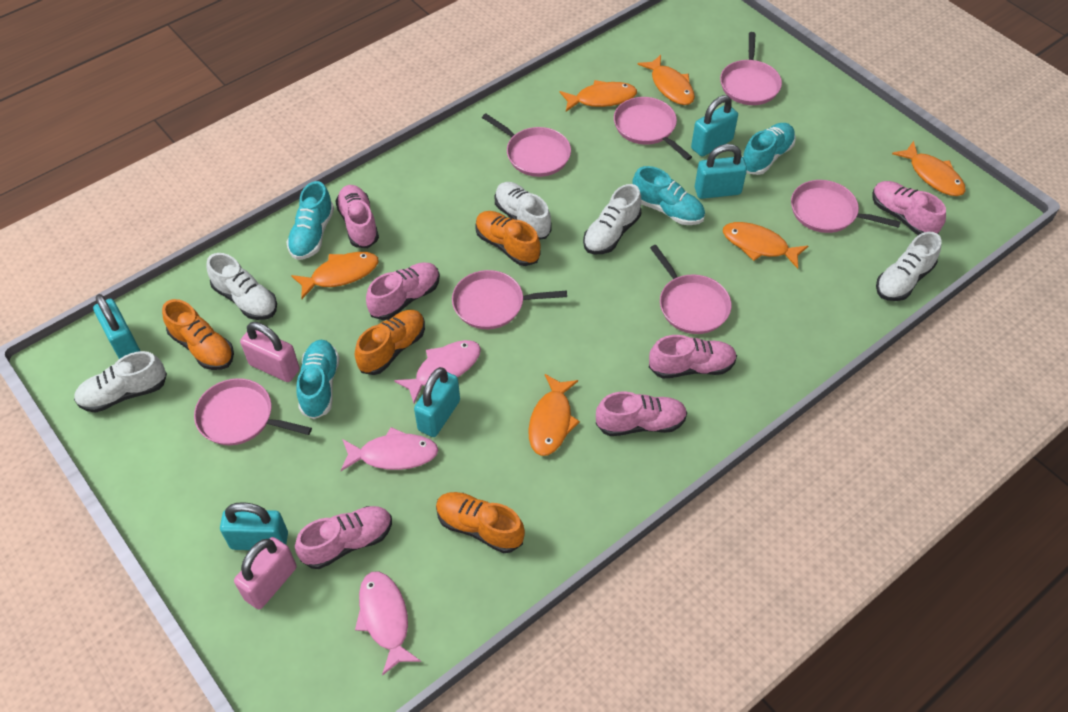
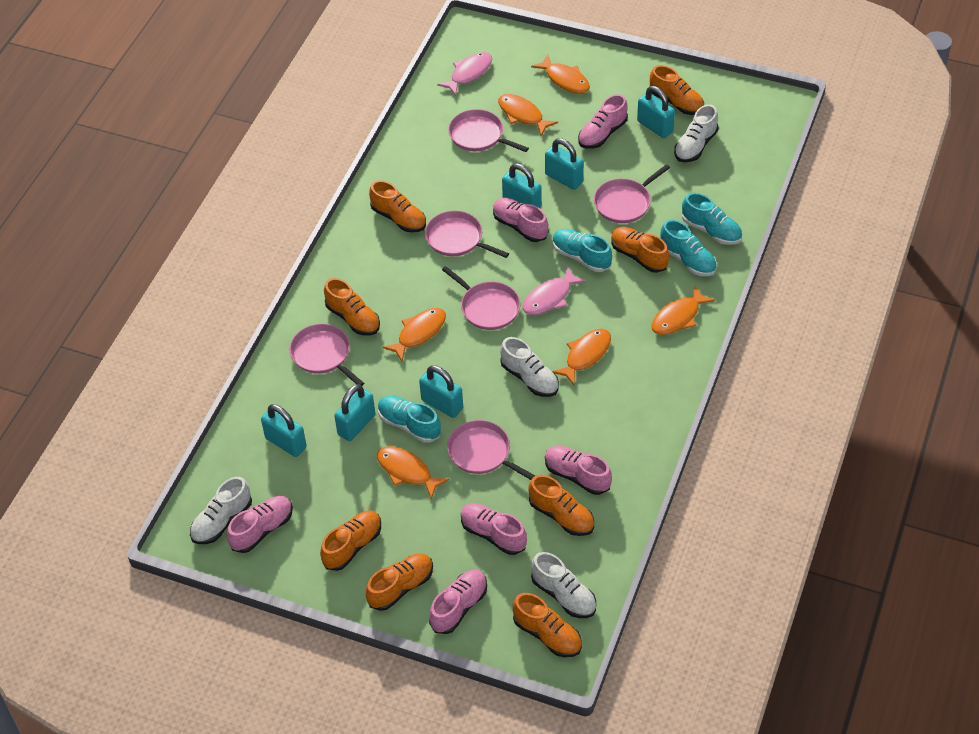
orange shoe: [162,299,234,370] [355,310,425,375] [436,492,525,553] [475,211,541,266] = 4 -> [320,510,381,571] [324,278,380,335] [366,553,433,611] [369,180,426,232] [513,593,582,657] [529,475,594,536] [611,227,669,273] [650,65,704,115] = 8
pink fish: [341,427,438,471] [355,571,421,676] [394,340,481,403] = 3 -> [437,52,492,96] [523,266,587,315] = 2
pink padlock: [234,537,297,609] [240,322,300,382] = 2 -> none = 0
pink pan: [194,378,312,446] [452,270,567,329] [482,113,571,177] [614,97,692,160] [650,245,731,334] [720,32,782,105] [791,180,901,233] = 7 -> [290,324,364,386] [425,211,509,258] [442,266,520,330] [447,420,535,480] [448,109,529,152] [594,164,670,223] = 6
turquoise padlock: [93,294,140,359] [220,502,288,550] [414,367,460,437] [691,95,738,157] [695,144,747,199] = 5 -> [261,404,307,457] [334,384,375,441] [419,365,463,418] [502,163,542,208] [545,138,584,190] [637,86,675,138] = 6
white shoe: [74,351,167,413] [206,253,277,320] [495,182,552,240] [583,184,641,254] [876,232,942,301] = 5 -> [190,477,252,544] [500,337,559,397] [531,552,596,618] [674,104,719,162] = 4

